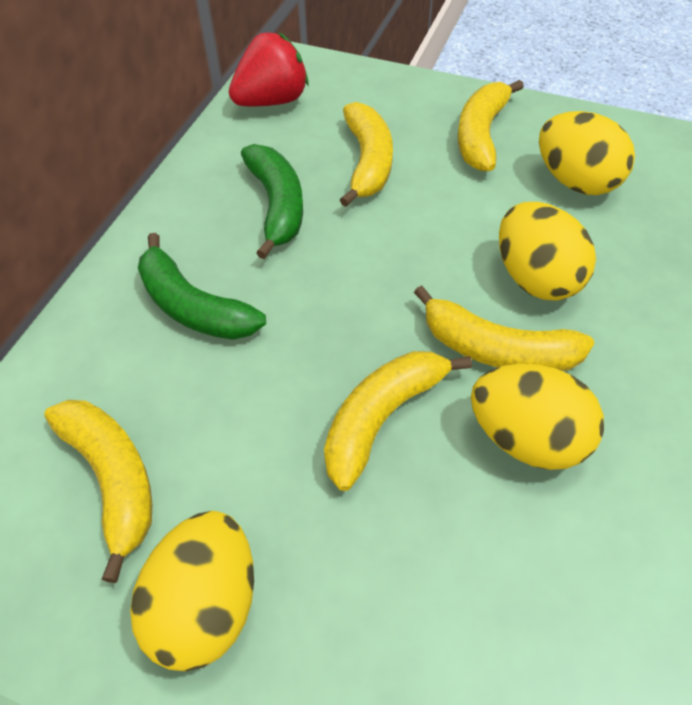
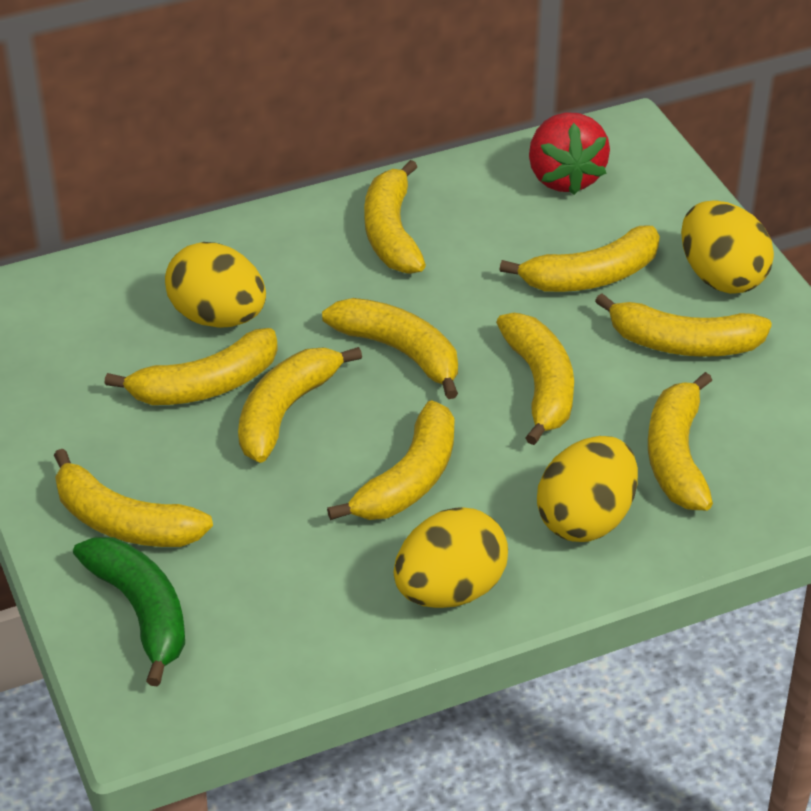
green banana: [138,233,266,340] [241,144,303,259] = 2 -> [73,537,185,687] = 1
yellow banana: [44,400,152,583] [324,351,472,491] [340,102,393,207] [414,286,594,371] [458,80,524,171] = 5 -> [54,449,213,547] [104,328,278,405] [238,347,362,463] [322,298,458,399] [327,400,454,520] [364,160,426,274] [496,313,574,445] [499,226,660,292] [595,293,772,357] [648,372,713,511] = 10

